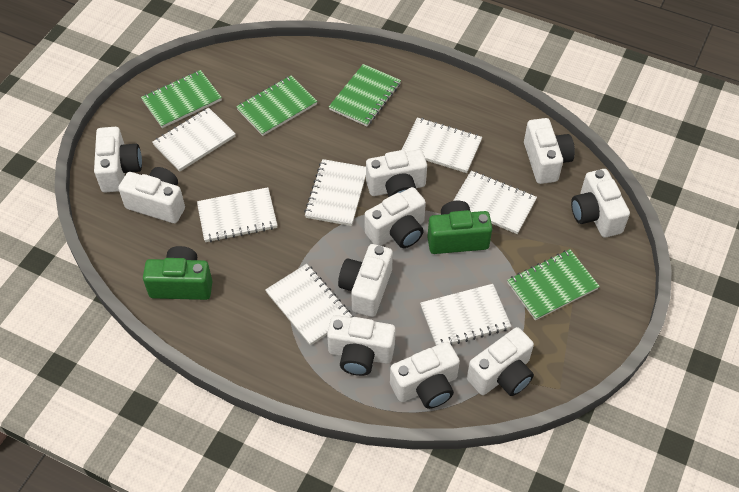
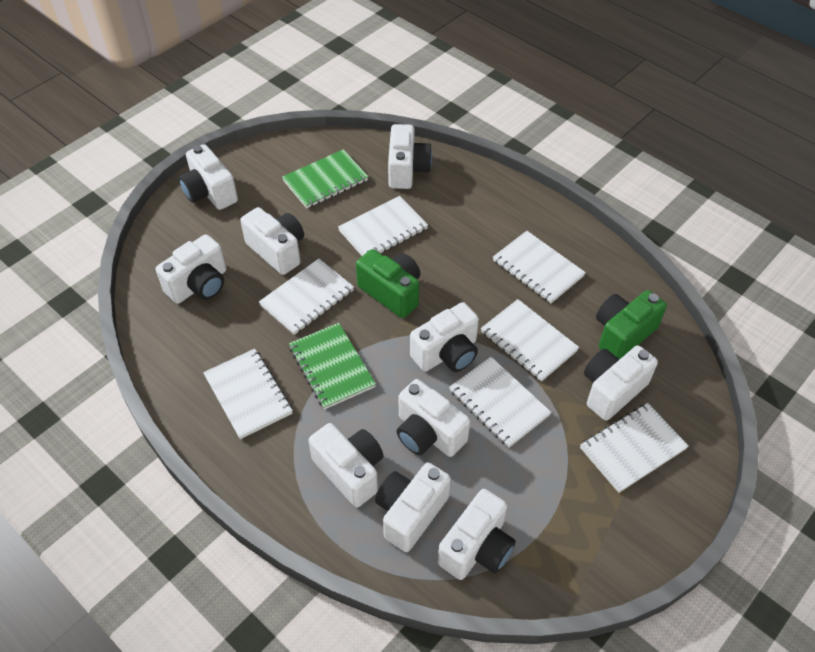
green notebook: [141,70,222,128] [236,76,317,136] [329,64,401,126] [507,249,600,321] = 4 -> [282,149,368,208] [289,323,376,409] = 2

